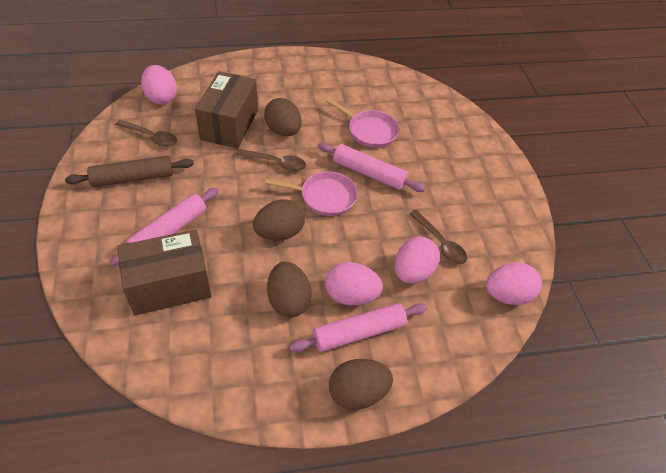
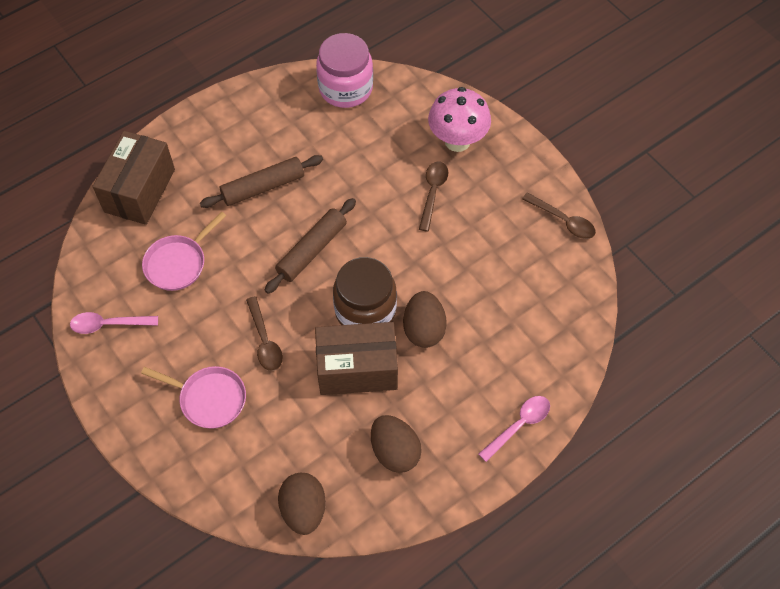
brown egg: [253,199,305,241] [264,98,302,136] [267,262,312,317] [329,359,393,410] = 4 -> [278,473,326,535] [371,415,422,473] [403,291,447,348] = 3
brown jar: none = 0 -> [333,257,397,325] = 1
brown rolling pin: [65,156,194,187] = 1 -> [200,155,323,208] [265,198,356,294] = 2
pink egg: [141,65,177,105] [325,262,383,305] [395,237,440,284] [486,263,542,305] = 4 -> none = 0
pink jar: none = 0 -> [316,33,373,108] = 1
pink mushroom: none = 0 -> [428,87,491,152] = 1
pink rolling pin: [110,188,219,266] [289,303,427,352] [318,142,425,192] = 3 -> none = 0
pink spoon: none = 0 -> [70,312,158,334] [479,396,550,462] = 2

